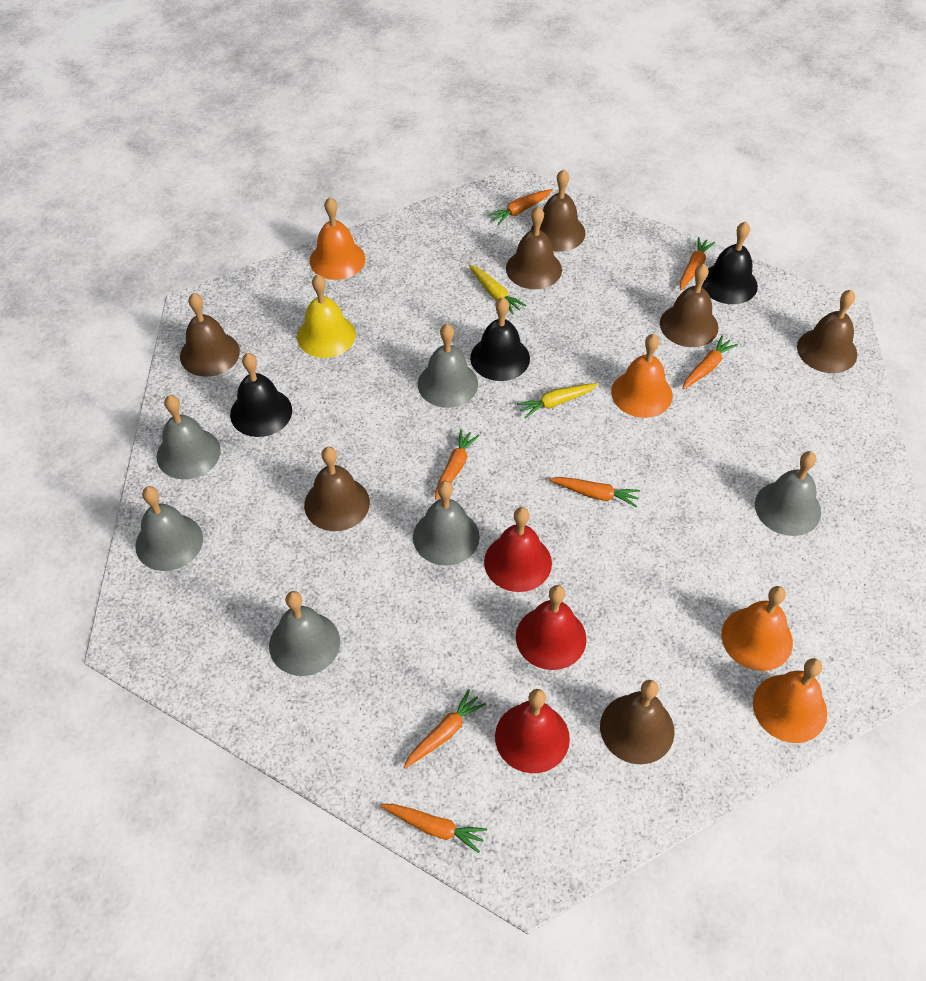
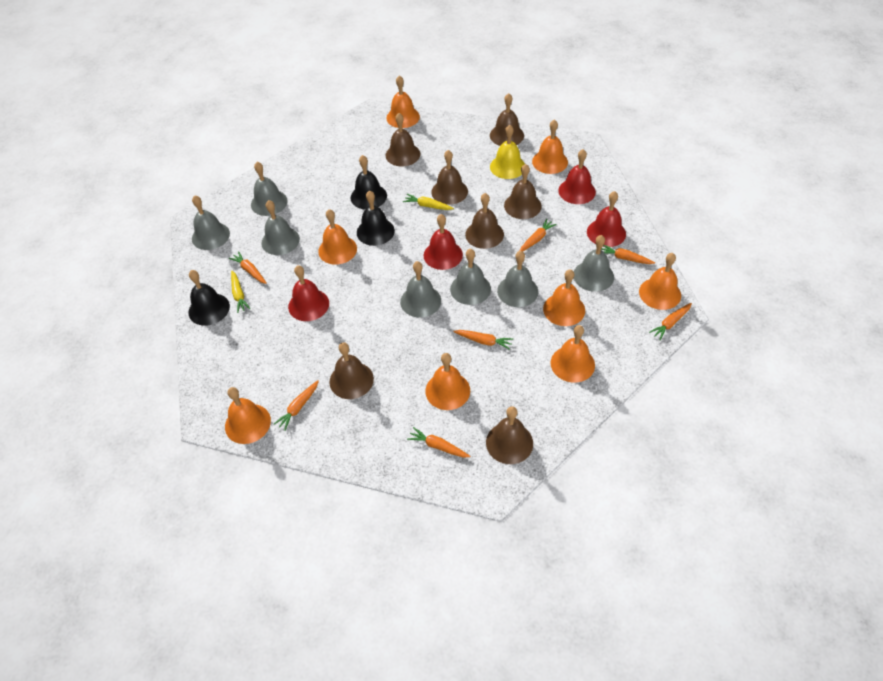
grey bell: [135,486,203,571] [157,395,221,479] [269,591,340,676] [413,481,480,566] [418,324,478,408] [755,451,821,536] = 6 -> [192,195,230,250] [251,162,288,216] [261,200,300,255] [400,261,441,317] [450,249,491,305] [497,251,538,307] [574,235,614,292] = 7
orange bell: [310,197,365,280] [611,334,673,418] [722,586,793,671] [753,658,827,743] = 4 -> [225,387,271,444] [318,209,357,265] [386,75,420,128] [425,353,470,410] [532,119,568,174] [543,269,585,326] [550,325,595,383] [639,253,681,310] = 8
red bell: [484,507,552,592] [495,689,570,773] [516,585,586,670] = 3 -> [288,265,329,321] [424,214,463,270] [558,149,596,204] [587,191,626,247] = 4

